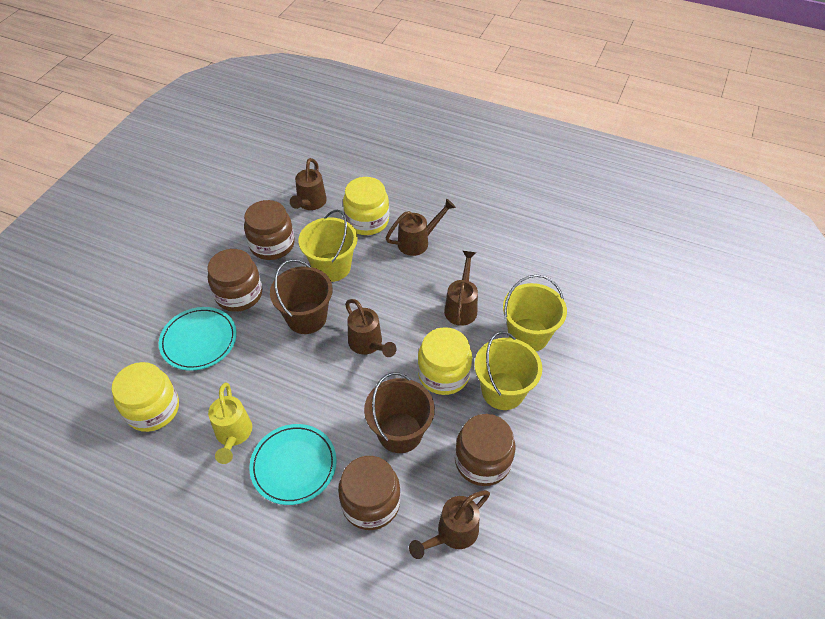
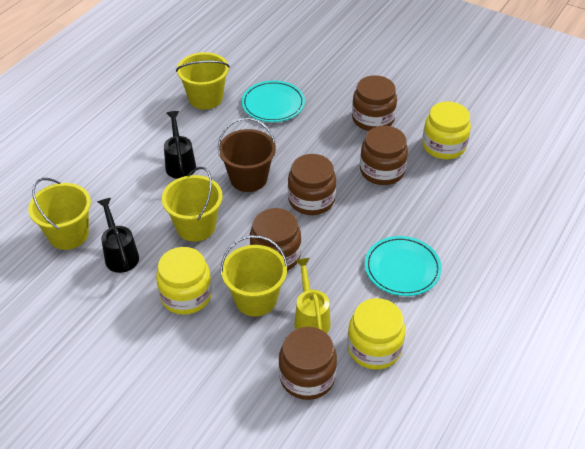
black watering can: none = 0 -> [97,198,139,273] [164,111,196,179] = 2
brown bucket: [270,259,333,334] [364,372,435,453] = 2 -> [218,118,276,192] = 1
brown jar: [207,249,262,312] [244,200,295,260] [338,456,401,530] [455,414,516,486] = 4 -> [250,208,301,271] [279,327,337,400] [288,154,336,215] [352,75,397,131] [360,126,408,185] = 5
brown watering can: [290,158,327,210] [345,299,396,357] [386,198,456,256] [409,490,490,559] [444,251,478,326] = 5 -> none = 0
yellow bucket: [298,210,358,282] [474,331,542,410] [503,275,567,351] = 3 -> [28,178,91,250] [162,167,223,242] [176,52,230,109] [220,235,288,316] = 4

